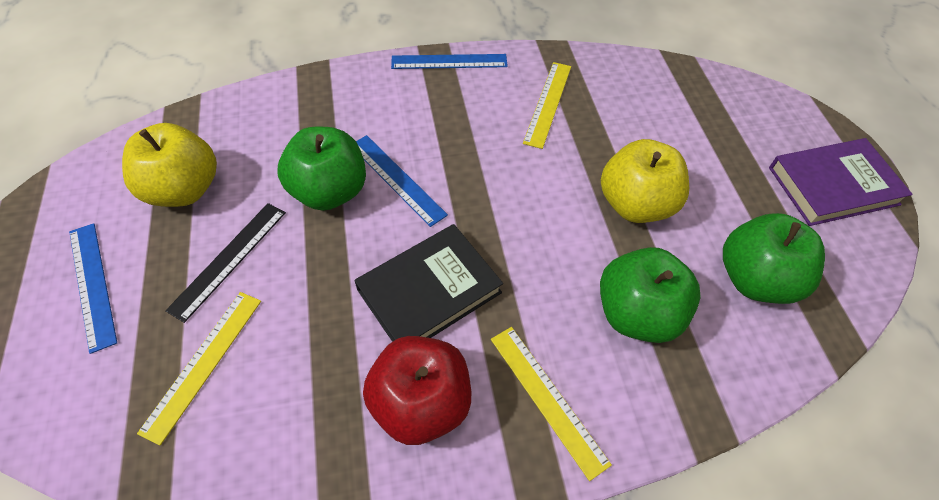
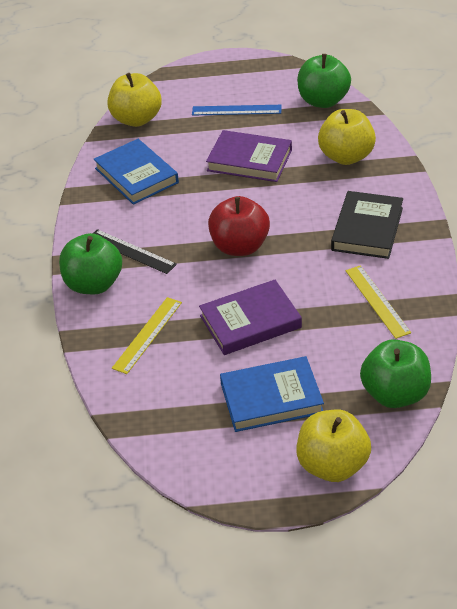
blue book: none = 0 -> [94,139,179,205] [220,356,324,432] = 2
blue ruler: [69,223,117,354] [356,135,448,227] [391,54,508,69] = 3 -> [192,105,282,116] = 1
purple book: [769,138,913,226] = 1 -> [199,280,302,355] [206,130,292,182] = 2
yellow apple: [122,123,217,207] [601,139,689,223] = 2 -> [107,73,162,127] [296,409,371,482] [318,109,376,165] = 3
yellow ruler: [137,292,261,445] [491,327,612,481] [523,62,571,149] = 3 -> [112,297,182,374] [346,265,411,339] = 2

